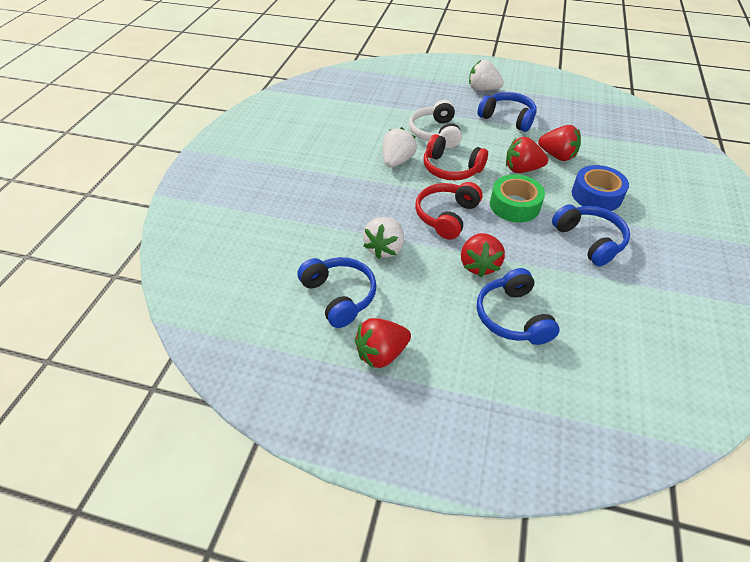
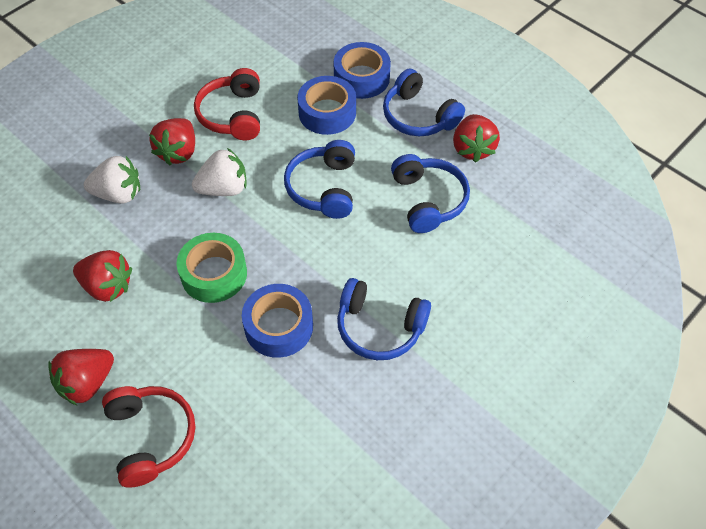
blue tape: [572,165,629,211] = 1 -> [242,284,313,358] [297,76,356,135] [333,42,391,99] = 3
white headphones: [409,100,462,148] = 1 -> none = 0
white strawberry: [363,217,404,259] [383,127,417,167] [469,60,504,91] = 3 -> [84,156,140,204] [192,148,247,196] = 2

